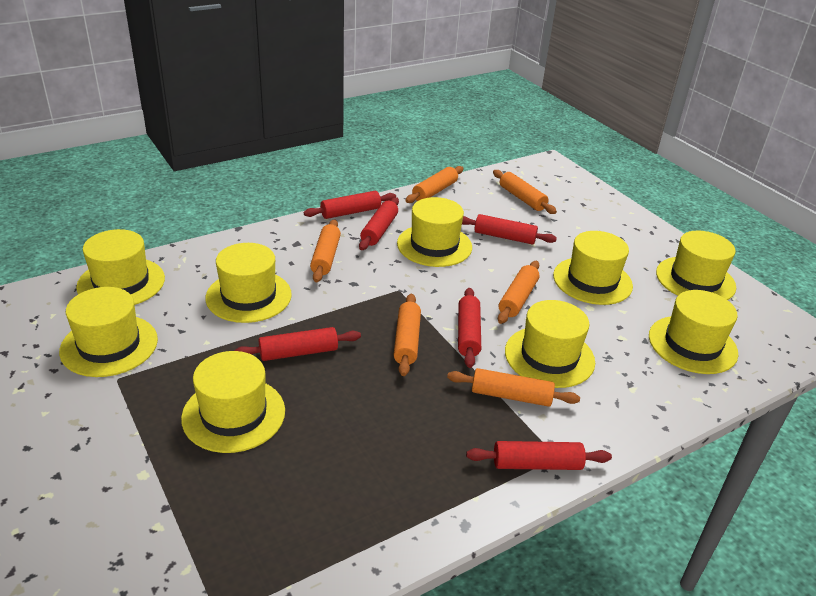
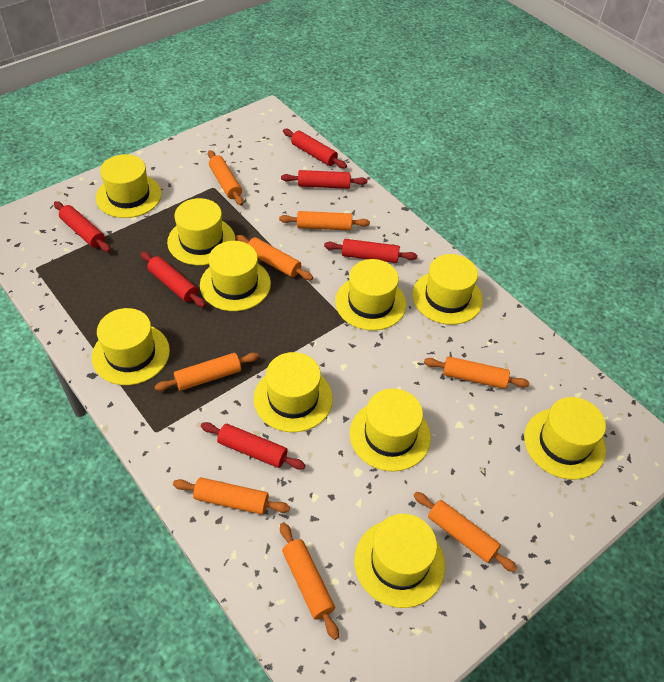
orange rolling pin: [310,219,341,282] [394,294,421,376] [405,166,464,203] [447,368,580,407] [493,170,557,214] [498,261,539,324] = 6 -> [155,353,259,391] [173,477,290,515] [208,150,243,206] [236,235,313,280] [279,211,370,231] [280,522,339,640] [413,492,517,572] [424,356,530,389] = 8
yellow hat: [59,287,158,377] [76,229,165,305] [181,351,285,453] [205,243,292,323] [397,197,472,267] [505,300,595,388] [553,231,633,305] [649,290,738,374] [656,231,736,300] = 9 -> [92,308,170,385] [96,154,162,218] [167,198,236,265] [200,241,271,311] [254,352,333,432] [335,259,406,331] [350,389,431,471] [355,514,445,608] [412,254,483,325] [524,397,606,480] = 10

